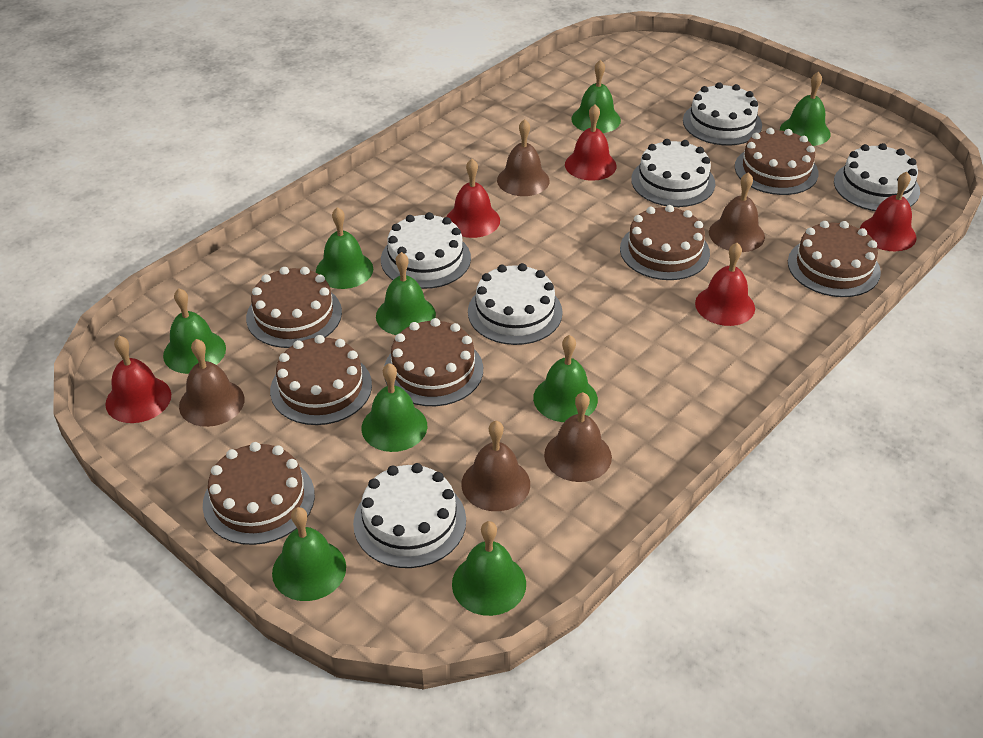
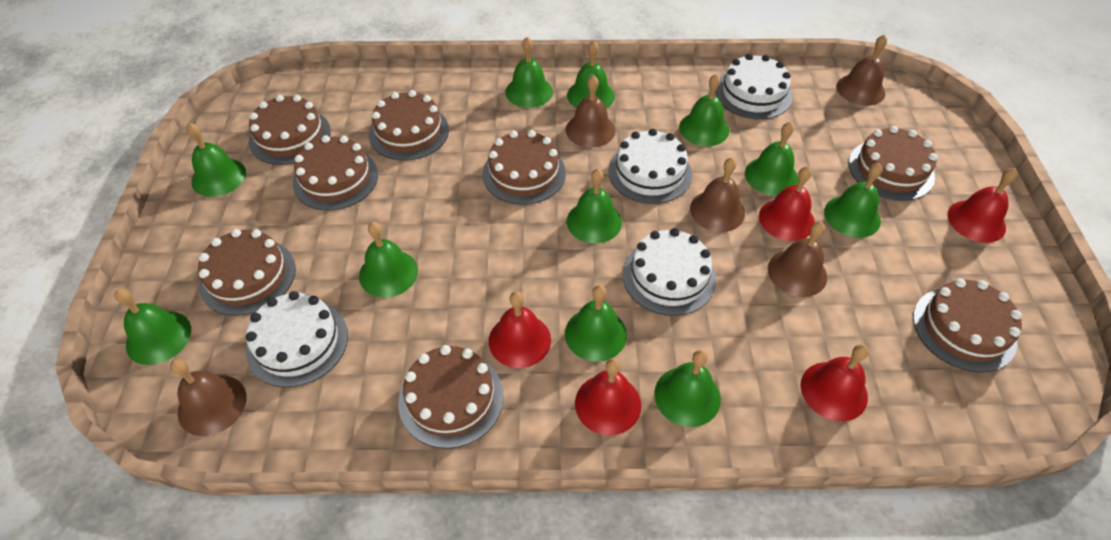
brown cake: [203,442,315,545] [246,267,342,348] [270,335,372,425] [384,318,483,406] [620,205,710,280] [735,128,819,195] [788,221,881,297] = 7 -> [198,229,296,316] [249,95,331,165] [293,135,378,211] [369,90,449,161] [398,345,504,449] [482,130,566,205] [849,126,938,201] [913,278,1022,373] = 8
green bell: [163,288,226,374] [272,507,346,601] [316,207,373,289] [362,363,427,452] [376,252,436,335] [452,521,526,616] [533,335,598,422] [571,60,621,133] [780,72,831,146] = 9 -> [114,288,191,365] [187,123,246,197] [359,222,418,298] [505,37,553,108] [565,285,627,362] [567,41,615,108] [567,169,622,243] [654,350,721,427] [679,74,729,146] [745,122,798,196] [824,163,883,238] = 11
white cake: [353,463,466,568] [381,212,471,289] [468,263,563,345] [631,139,715,207] [683,82,762,146] [834,143,920,211] = 6 -> [246,291,348,387] [608,129,692,204] [623,228,716,316] [715,54,792,120] = 4

